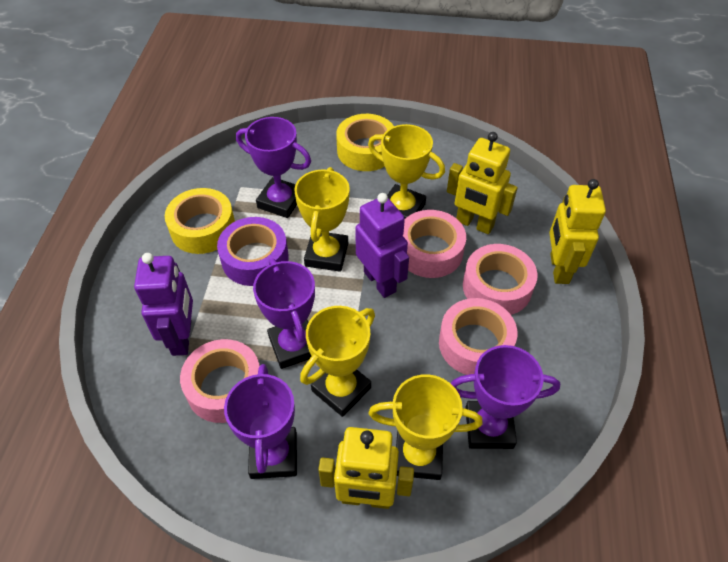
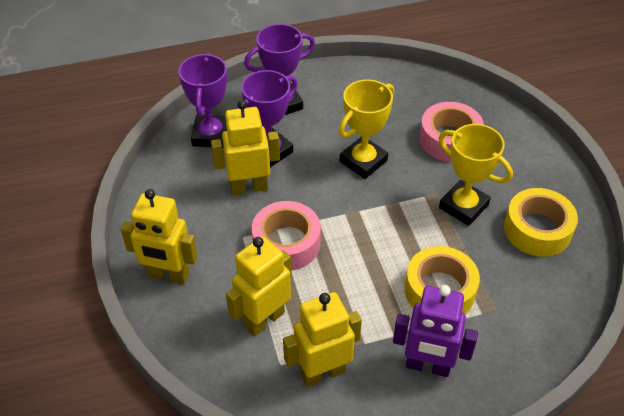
pink tape: [180,339,260,423] [403,210,466,278] [439,298,517,375] [463,244,538,315] = 4 -> [252,201,321,271] [419,102,484,162] = 2
purple robot: [134,253,193,356] [355,193,409,298] = 2 -> [393,285,478,377] = 1
purple tape: [217,217,289,286] = 1 -> none = 0
purple trophy: [224,364,297,479] [236,117,311,218] [253,258,315,369] [451,345,560,449] = 4 -> [178,53,227,148] [237,70,298,167] [244,24,315,115] = 3
yellow robot: [318,427,414,509] [447,132,518,234] [549,179,606,284] = 3 -> [121,189,198,284] [211,100,280,195] [226,236,292,337] [283,292,362,387] = 4
yellow trophy: [294,167,350,272] [300,306,375,417] [368,124,445,218] [369,374,483,480] = 4 -> [339,80,394,179] [439,124,513,226] = 2

